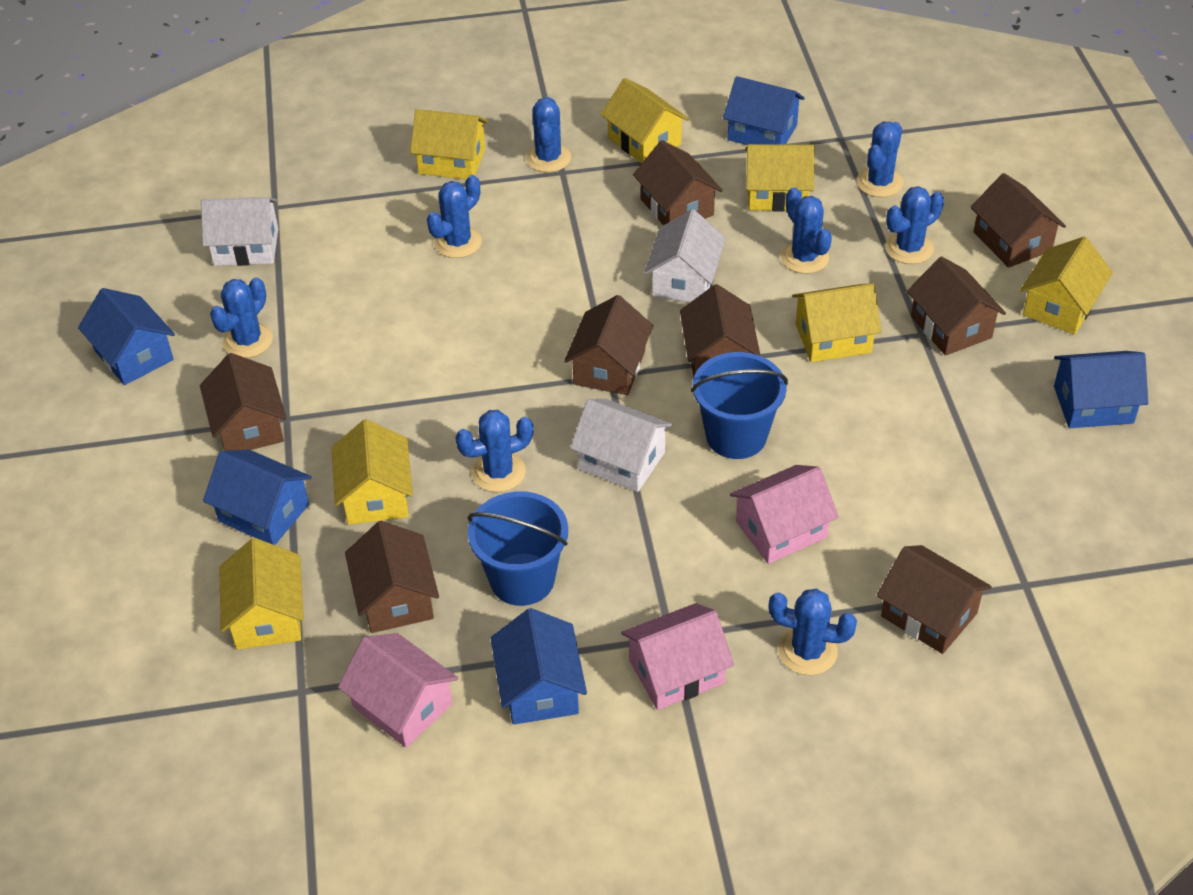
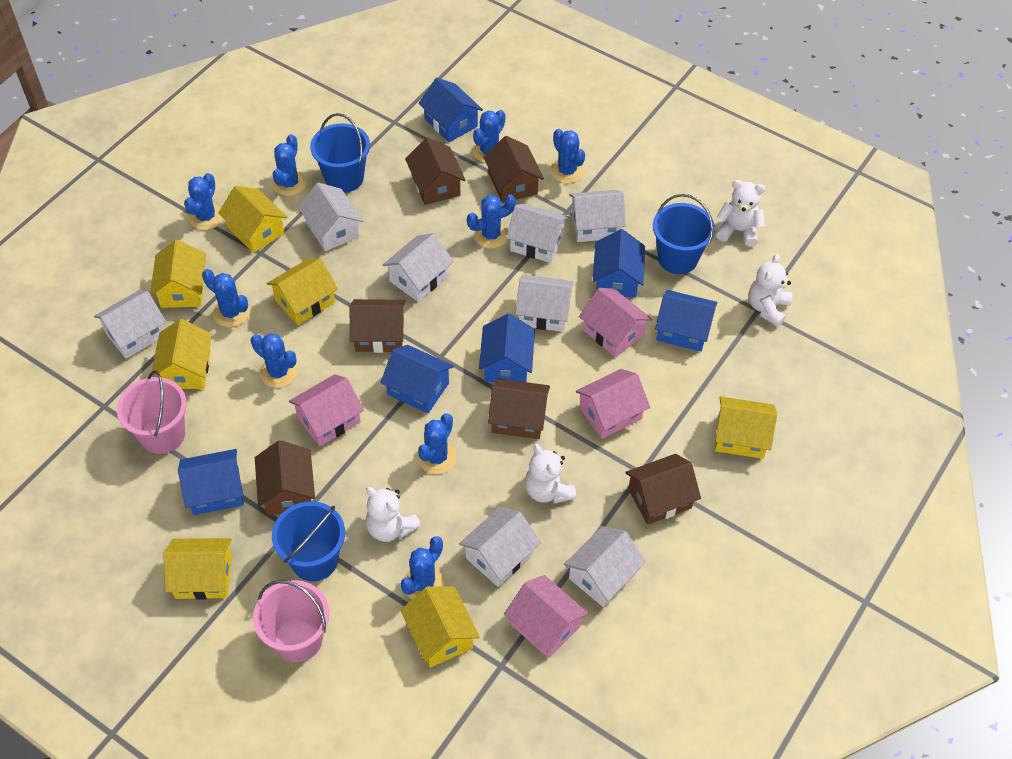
blue bucket: [468,491,568,606] [691,352,788,459] = 2 -> [272,501,345,581] [310,113,370,193] [653,194,715,274] = 3
blue cactus: [210,277,273,358] [427,175,482,258] [455,410,533,492] [526,97,571,172] [768,588,857,675] [781,187,832,274] [857,122,903,197] [885,186,944,264] = 8 -> [184,173,223,230] [202,269,250,327] [251,333,298,388] [272,134,307,196] [400,536,445,599] [417,413,457,474] [467,194,516,248] [473,110,505,163] [550,129,585,183] = 9
blue house: [78,288,175,385] [203,449,312,545] [491,608,587,725] [723,76,805,145] [1054,351,1148,428] = 5 -> [178,449,244,515] [380,345,454,413] [419,78,483,142] [479,313,535,382] [593,229,645,298] [655,290,717,351] = 6
brown house: [200,353,286,451] [345,521,439,633] [564,295,653,395] [633,140,723,225] [680,284,760,377] [877,545,992,654] [907,256,1006,356] [970,173,1066,268] = 8 -> [255,440,315,516] [350,299,406,353] [405,137,466,205] [483,136,544,203] [488,378,550,439] [625,454,701,525] = 6
pink bucket: none = 0 -> [117,371,187,454] [253,580,329,662] = 2
pink house: [338,633,458,748] [621,603,734,710] [730,465,839,564] = 3 -> [289,374,364,446] [504,575,588,658] [576,369,650,439] [579,288,652,357] = 4
white house: [201,197,278,266] [570,399,673,492] [644,209,726,302] = 3 -> [94,290,166,359] [298,182,363,251] [383,233,454,302] [459,507,541,587] [506,203,570,263] [515,275,574,332] [564,526,646,607] [569,190,626,242] = 8
white teddy bear: none = 0 -> [365,487,421,542] [525,444,577,504] [716,180,766,247] [749,254,793,327] = 4

